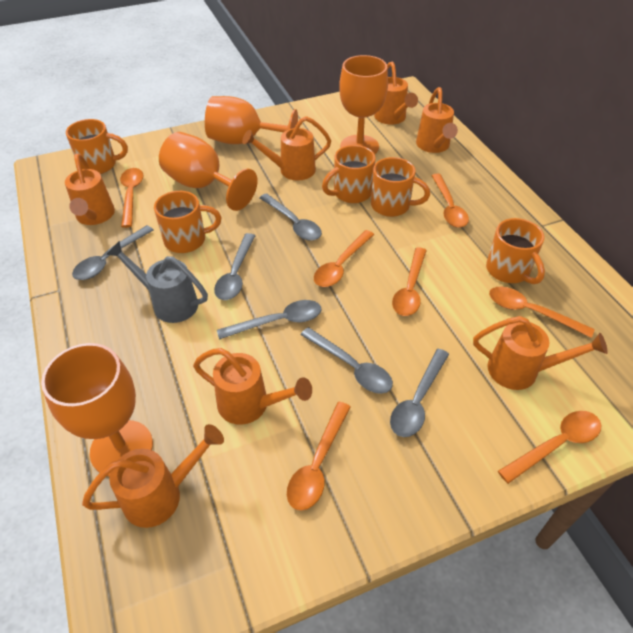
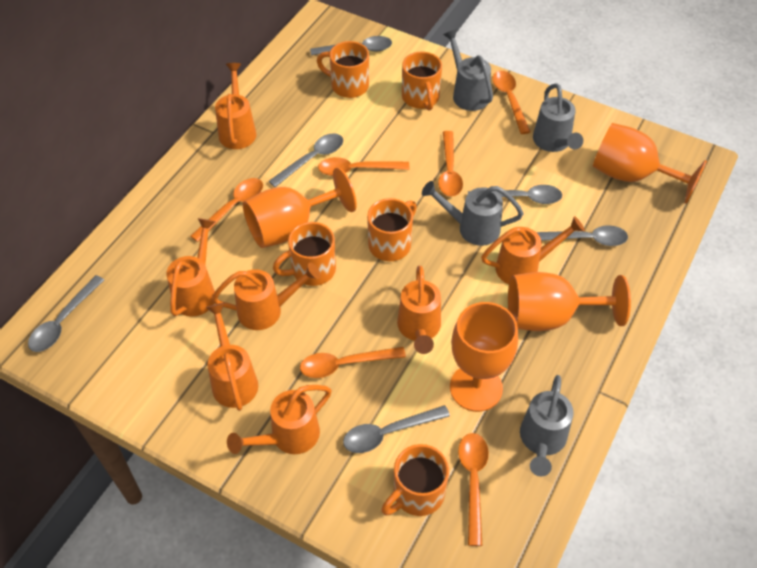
grey watering can: [106,241,208,323] = 1 -> [422,181,523,246] [443,29,493,111] [520,375,574,476] [533,83,583,152] = 4
orange spoon: [120,168,143,228] [287,402,351,511] [314,230,374,287] [392,247,427,316] [431,174,469,228] [489,287,595,338] [498,411,601,484] = 7 -> [190,178,263,242] [300,347,406,378] [318,157,410,176] [438,131,463,197] [458,433,489,546] [492,71,530,134] = 6

